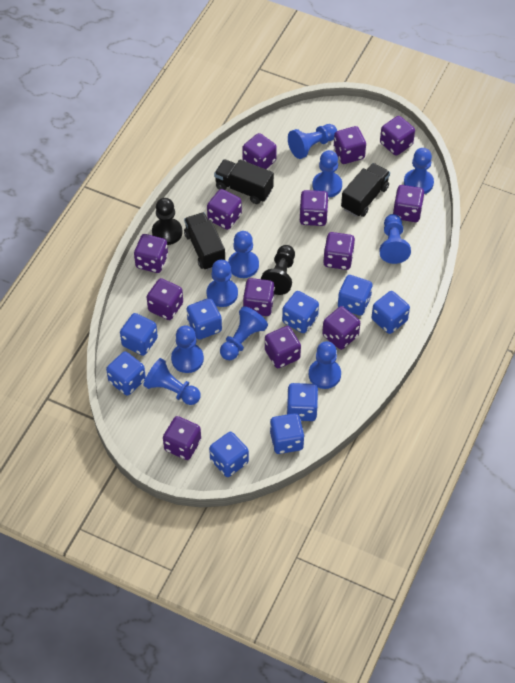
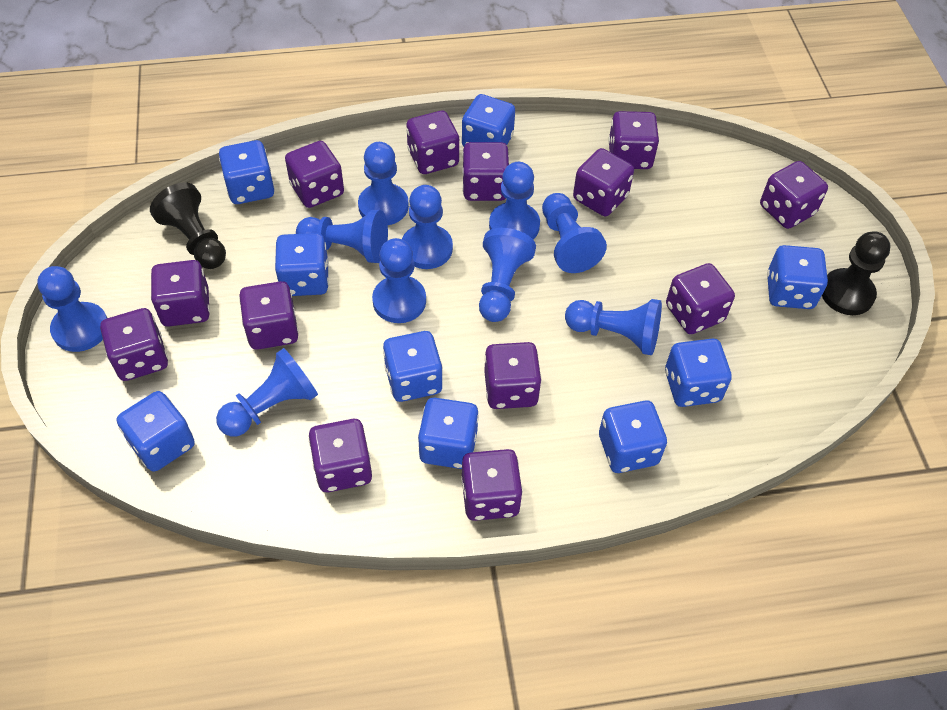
black truck: [184,212,225,270] [214,159,274,204] [341,163,390,217] = 3 -> none = 0

